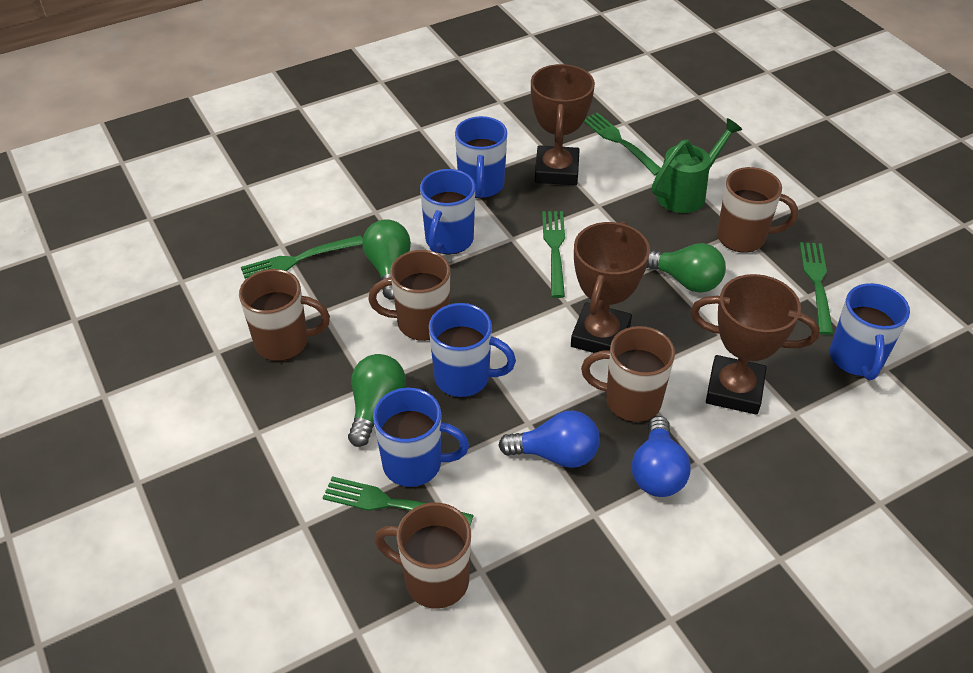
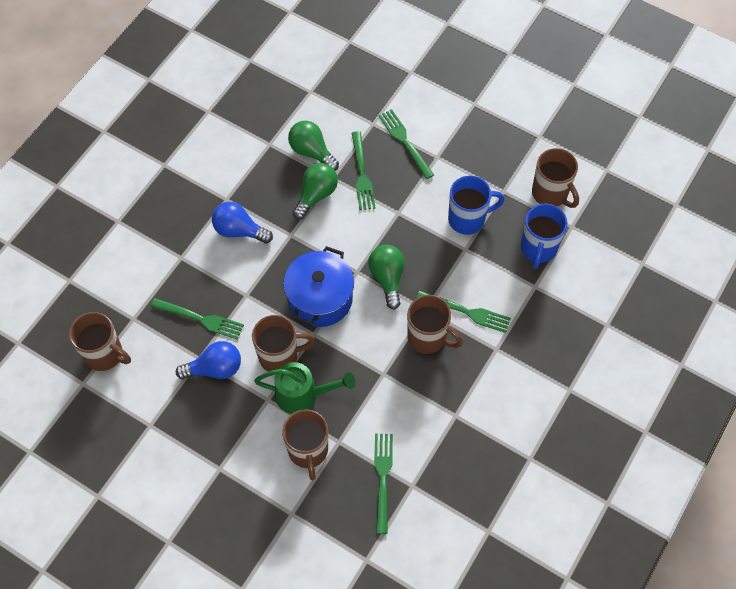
blue mug: [373,388,469,487] [420,169,475,255] [429,303,516,397] [455,116,507,198] [830,283,910,380] = 5 -> [448,176,505,235] [521,204,568,269] = 2
blue pot: none = 0 -> [283,246,354,327] = 1
brown trophy: [531,64,595,185] [571,221,650,353] [690,274,820,415] = 3 -> none = 0

